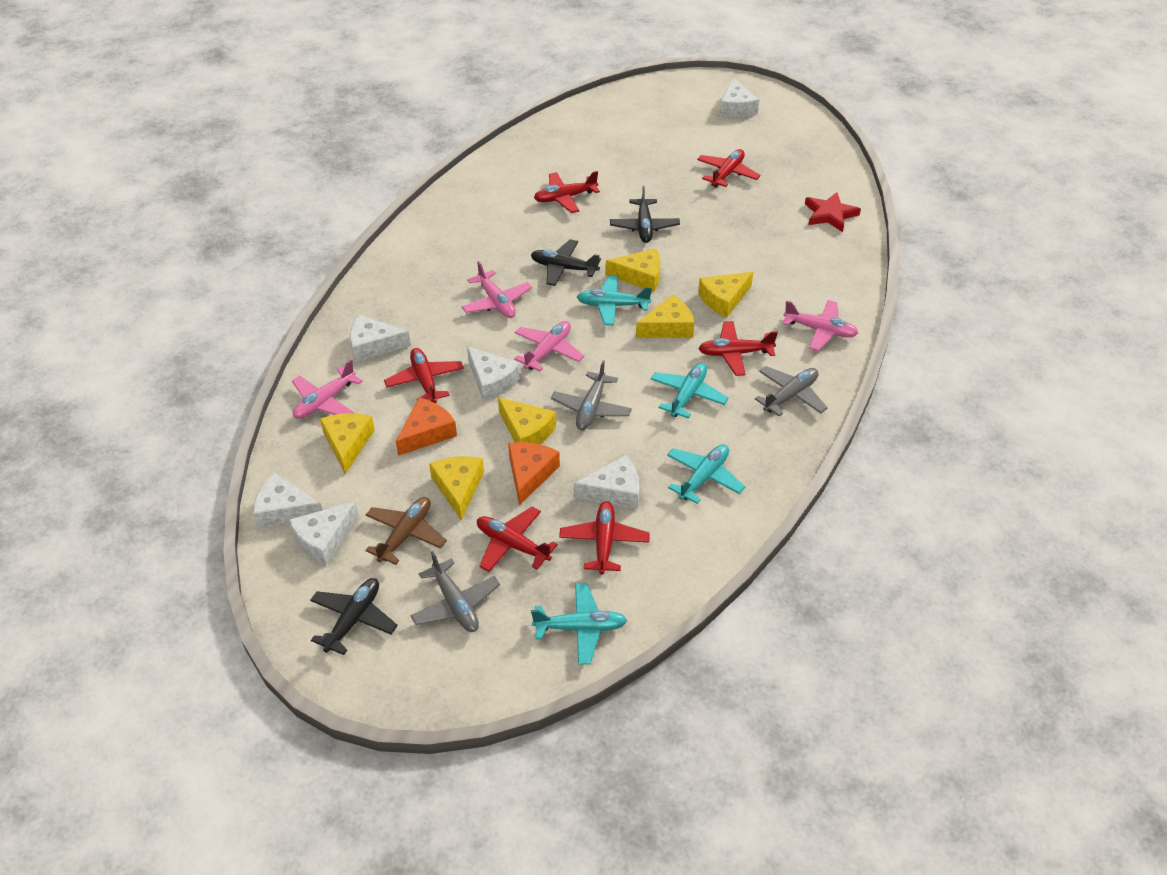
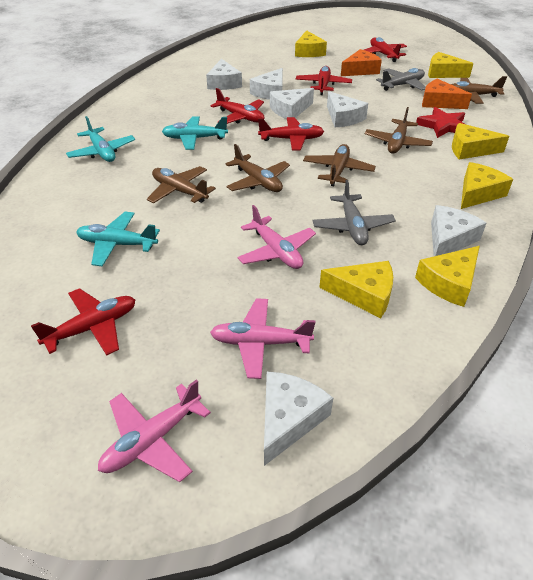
black plane: [310,578,398,655] [531,239,601,286] [610,186,680,243] = 3 -> none = 0
brown plane: [365,497,447,565] = 1 -> [147,166,216,204] [226,144,290,192] [303,144,376,186] [365,107,433,154] [451,76,507,104] = 5
grey plane: [410,551,500,632] [551,361,632,430] [755,366,828,417] = 3 -> [313,180,396,245] [376,68,426,91] = 2
pink plane: [292,359,363,419] [462,261,532,318] [514,321,584,371] [783,300,858,351] = 4 -> [98,379,211,482] [210,298,315,379] [238,205,316,269] = 3
red plane: [384,348,464,403] [477,507,558,572] [534,171,600,213] [559,501,650,575] [697,149,761,188] [698,321,778,376] = 6 -> [31,288,136,356] [211,88,264,124] [258,117,324,151] [296,66,352,95] [364,37,407,62] = 5
turquoise plane: [531,583,627,665] [577,275,652,326] [651,363,729,419] [667,444,745,504] = 4 -> [66,116,135,162] [77,212,160,266] [162,117,228,150] = 3

